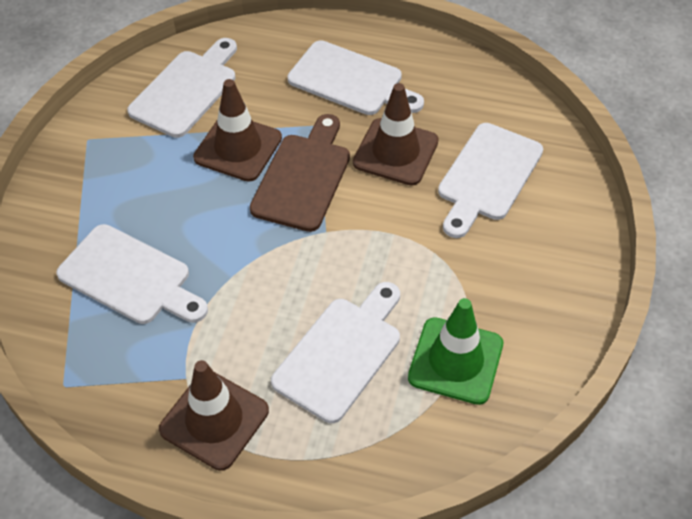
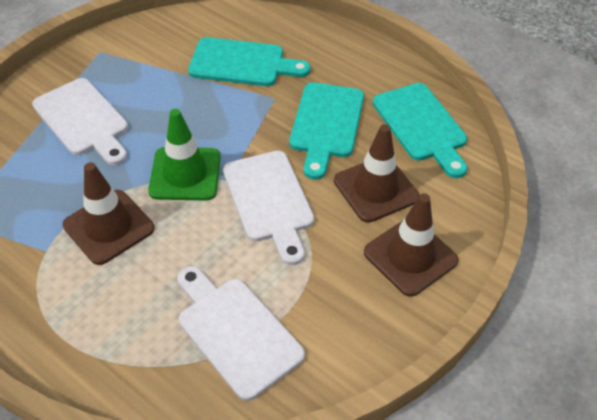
brown cutting board: [250,114,350,232] = 1 -> none = 0
turquoise cutting board: none = 0 -> [188,37,311,86] [289,82,364,180] [372,83,467,178] = 3
white cutting board: [56,224,208,324] [127,38,237,138] [271,282,400,423] [288,40,424,115] [438,123,543,238] = 5 -> [32,78,128,165] [178,266,305,401] [223,151,314,265] = 3

